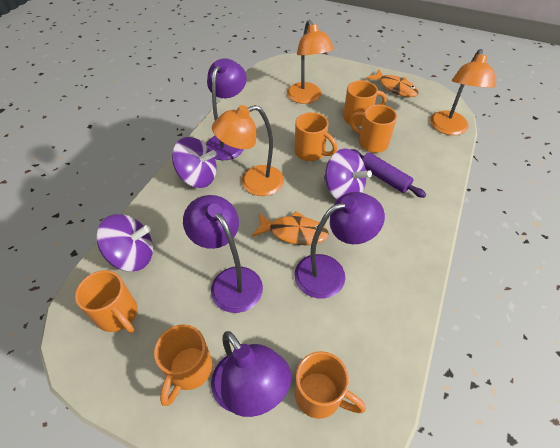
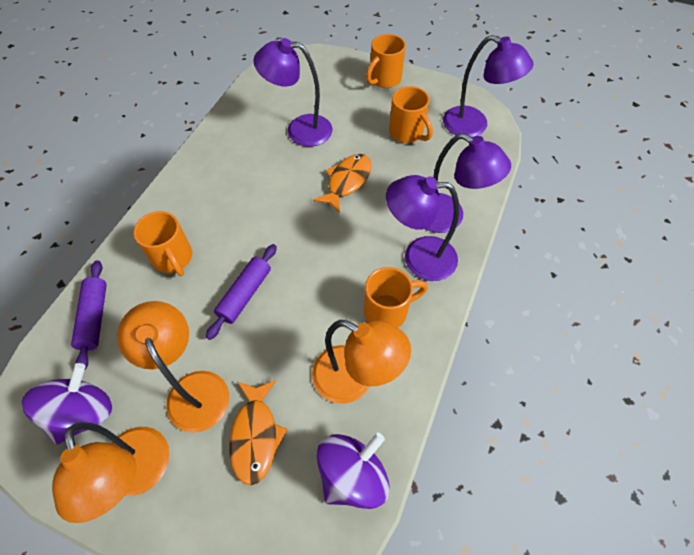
orange mug: [75,270,137,333] [154,325,213,406] [294,351,366,419] [295,112,337,161] [343,80,387,126] [349,105,397,153] = 6 -> [134,211,192,276] [364,267,428,328] [366,34,406,88] [389,86,433,143] = 4
purple rolling pin: [351,149,426,198] = 1 -> [71,260,107,371] [206,244,277,340] = 2
purple spinning top: [96,214,153,272] [172,137,217,188] [324,149,372,200] = 3 -> [22,363,112,444] [316,432,390,509] = 2

